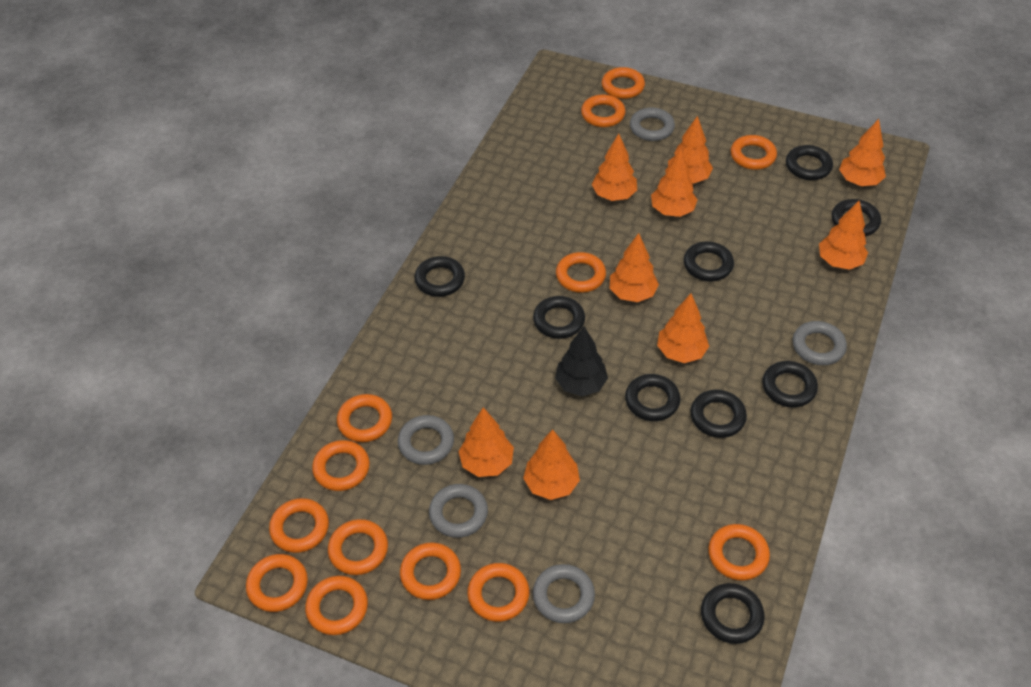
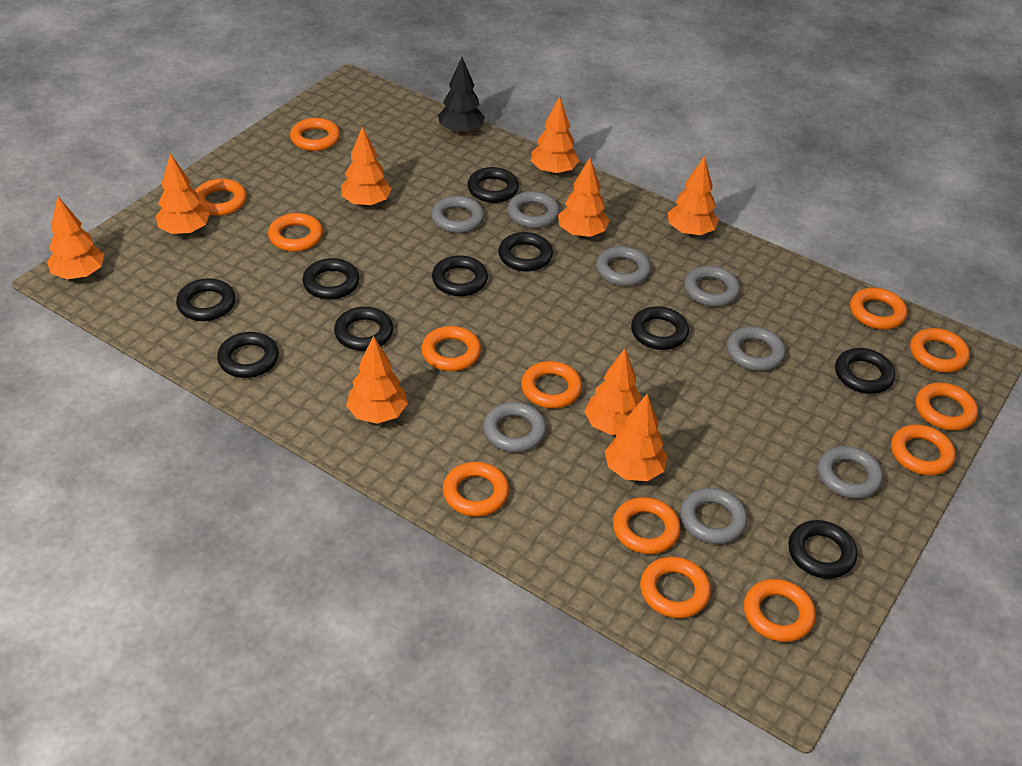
black ring: [415,256,465,297] [533,296,585,339] [625,374,680,421] [684,242,734,281] [691,390,747,438] [701,583,765,644] [762,361,818,408] [786,145,833,180] [832,199,881,236] = 9 -> [176,278,235,321] [217,332,279,378] [302,258,360,300] [334,307,393,351] [432,255,488,296] [467,167,519,203] [498,232,553,272] [631,306,689,350] [788,520,858,579] [835,348,895,394] = 10
grey ring: [398,415,454,465] [429,484,488,538] [533,564,595,623] [630,107,675,141] [793,321,847,365] = 5 -> [431,196,484,233] [483,402,547,452] [507,191,560,228] [596,246,651,286] [680,488,748,544] [684,266,740,307] [727,326,786,371] [818,446,883,499] = 8

